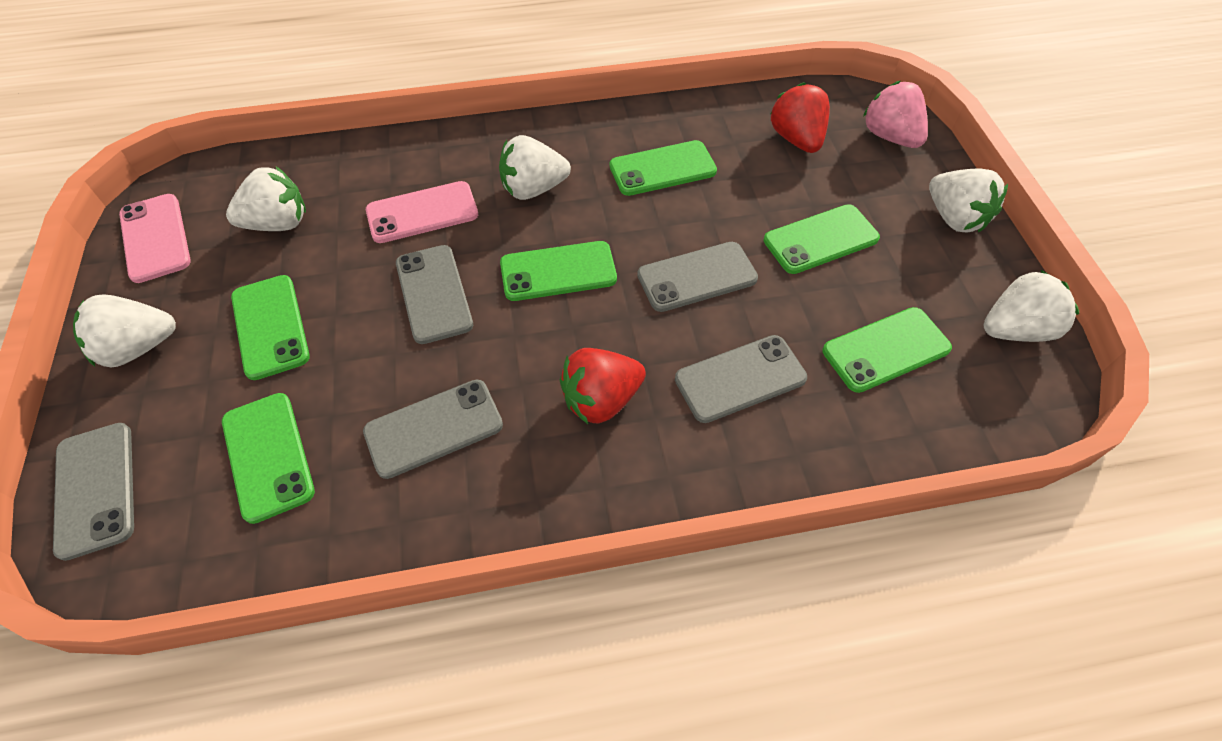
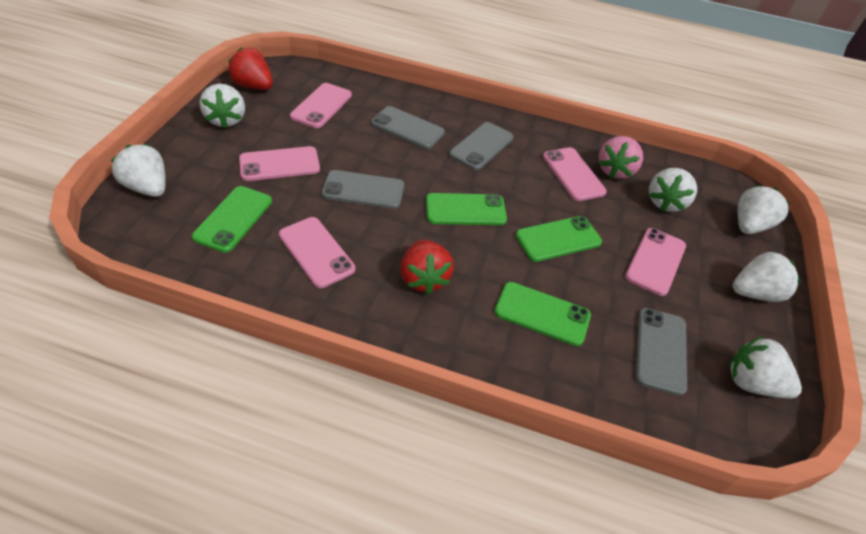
green phone: [222,393,315,524] [231,275,310,380] [500,241,617,301] [610,140,717,196] [764,204,880,274] [823,307,952,393] = 6 -> [192,186,272,253] [426,193,507,225] [494,282,591,346] [516,216,602,262] = 4
grey phone: [53,423,134,561] [363,380,503,479] [396,245,473,344] [637,242,758,312] [675,335,807,423] = 5 -> [322,170,404,209] [371,106,445,149] [449,122,514,170] [635,308,687,396] = 4
pink phone: [119,194,191,283] [366,181,478,243] = 2 -> [239,146,320,181] [279,217,355,288] [290,83,352,128] [543,147,607,201] [625,228,686,296] = 5
white strawberry: [73,294,176,368] [226,167,306,231] [499,135,571,200] [929,169,1008,233] [984,270,1079,342] = 5 -> [111,144,166,197] [200,84,245,129] [649,168,697,212] [729,336,802,399] [733,251,800,302] [738,185,790,234] = 6

